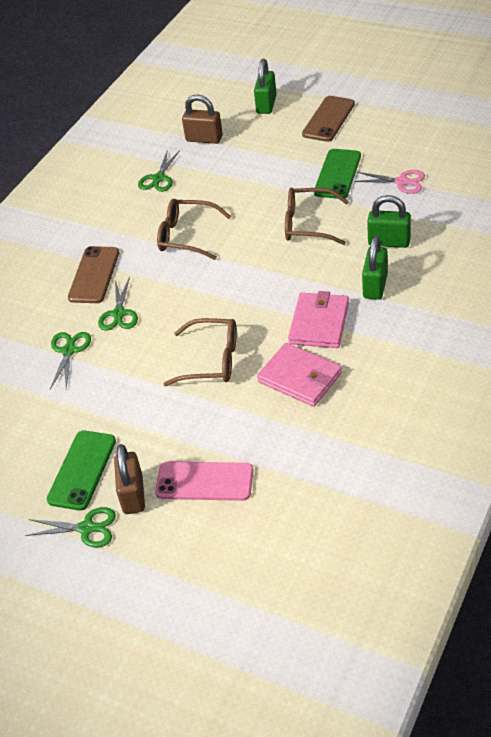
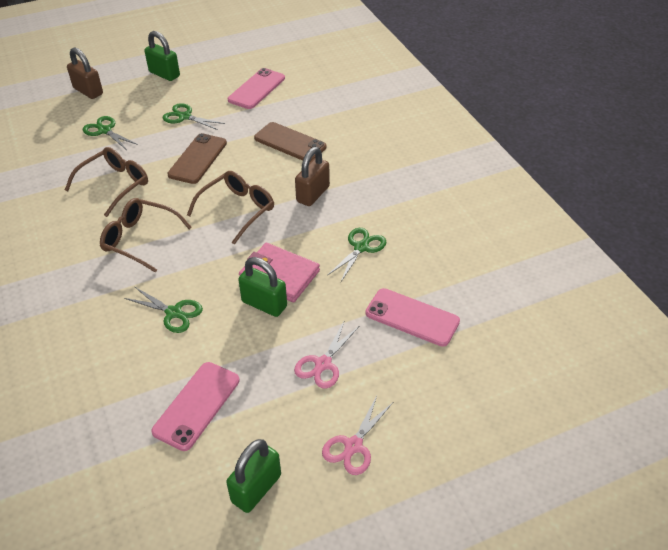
green phone: [47,431,116,511] [314,149,361,199] = 2 -> none = 0
pink phone: [155,462,253,501] = 1 -> [151,362,240,451] [228,68,285,109] [366,288,460,347] = 3
pink scissors: [354,170,425,194] = 1 -> [294,320,359,389] [322,396,393,475] = 2
pink wallet: [257,343,342,407] [288,291,349,348] = 2 -> [239,243,320,302] = 1

